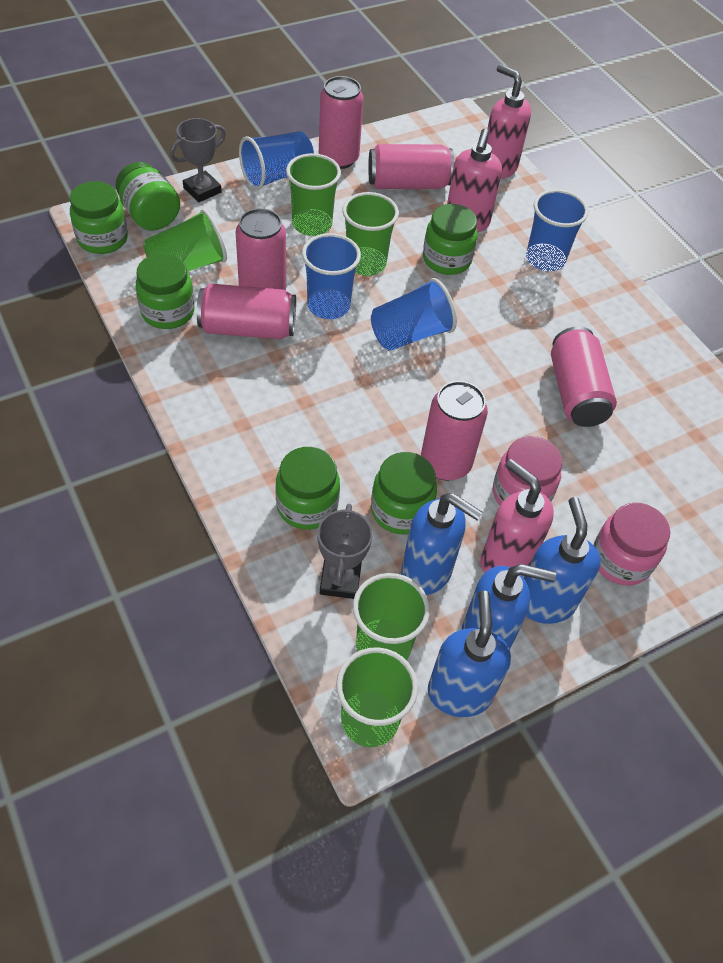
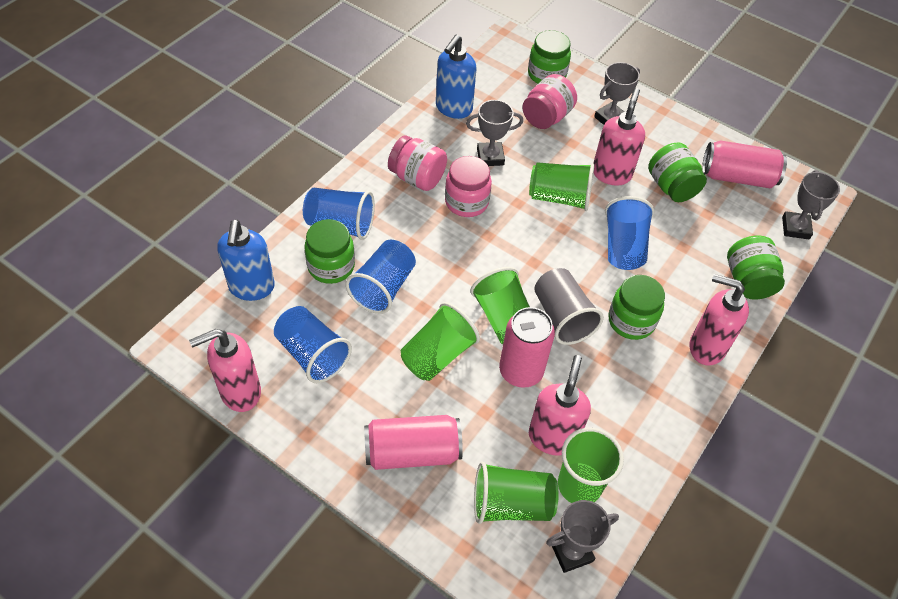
blue soap dispenser: [401,493,482,595] [428,591,511,717] [461,564,556,649] [524,497,601,624] = 4 -> [217,219,275,301] [436,35,477,119] = 2
green jar: [70,181,128,254] [116,162,180,231] [136,254,195,329] [276,447,340,530] [371,452,437,535] [423,204,478,275] = 6 -> [304,219,355,284] [528,30,571,84] [608,275,665,340] [648,143,707,202] [727,235,785,300] = 5
grey cup: none = 0 -> [534,268,604,345] = 1
grey trophy: [170,118,226,202] [317,504,373,599] = 2 -> [466,100,523,166] [546,500,619,573] [594,62,640,125] [782,170,840,239] = 4
pink can: [197,283,296,339] [236,208,286,291] [319,76,364,169] [368,144,454,189] [421,381,488,481] [551,326,617,427] = 6 -> [364,415,463,470] [499,307,555,388] [702,140,787,188] = 3
pink jar: [493,436,562,505] [593,502,670,585] = 2 -> [388,135,447,191] [445,156,492,217] [522,74,577,129] = 3
pink soap dispenser: [447,129,502,232] [481,459,554,576] [487,64,531,179] = 3 -> [189,329,261,412] [529,355,591,456] [593,88,645,186] [690,274,749,365] = 4

